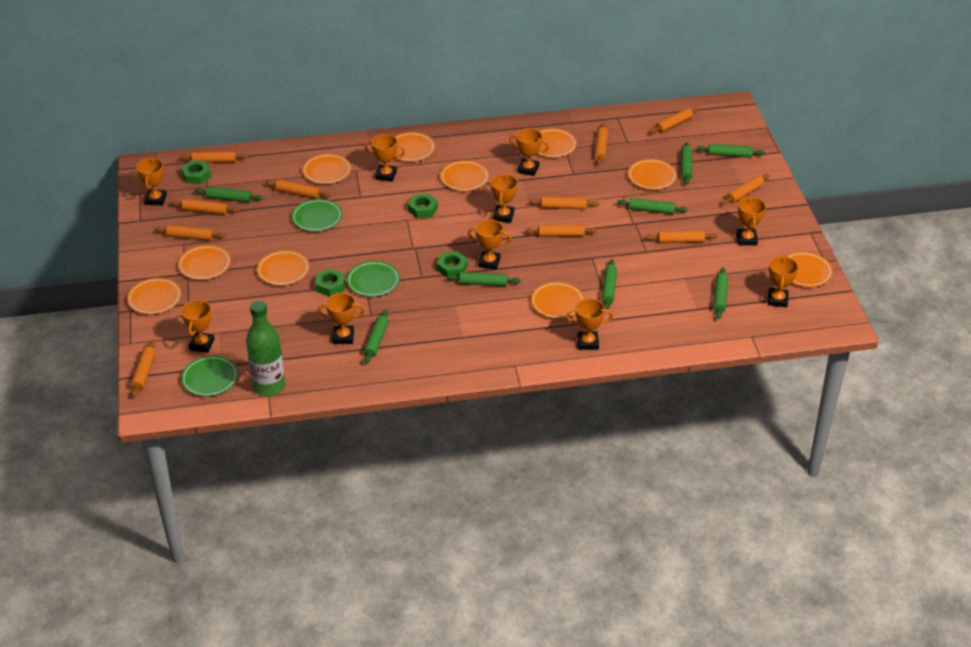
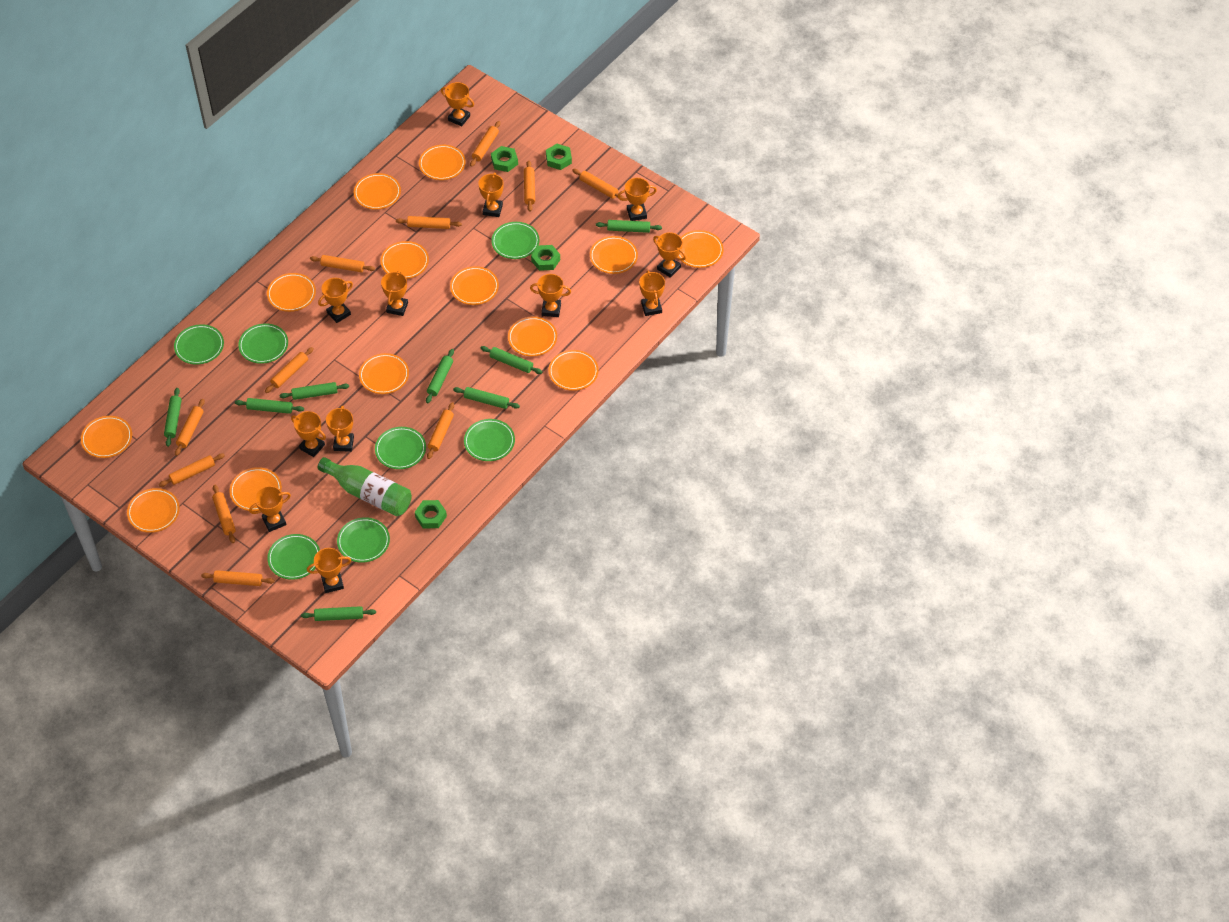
green plate: [181,356,238,397] [291,199,342,232] [346,261,400,297] = 3 -> [174,324,224,365] [238,323,288,364] [267,534,320,580] [337,517,390,563] [375,427,426,469] [464,419,515,461] [491,222,539,259] = 7
orange plate: [127,278,182,315] [178,245,231,280] [257,250,310,286] [302,154,352,184] [394,132,435,162] [440,160,489,191] [531,282,585,319] [537,128,577,158] [628,159,677,190] [785,252,833,287] = 10 -> [81,416,132,458] [127,488,180,533] [229,467,282,511] [267,273,316,312] [354,173,401,210] [359,353,409,394] [380,241,429,279] [419,145,466,180] [450,266,499,305] [508,317,557,356] [549,350,599,391] [590,236,638,274] [679,230,724,268] = 13
orange trophy: [136,157,167,206] [181,299,215,353] [318,293,365,344] [364,134,405,182] [468,219,511,270] [491,174,518,223] [509,128,549,176] [566,298,613,350] [737,196,766,246] [768,256,798,307] = 10 -> [249,486,291,532] [291,411,326,457] [307,548,351,593] [318,278,353,323] [326,406,354,452] [381,270,408,316] [441,82,474,126] [478,173,504,217] [530,274,571,317] [617,178,657,221] [639,271,665,316] [653,232,686,278] = 12

